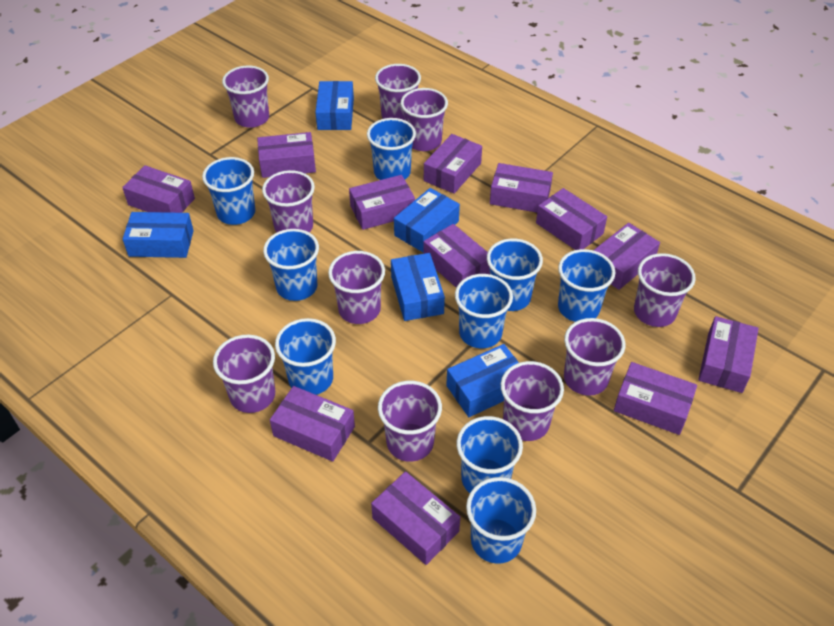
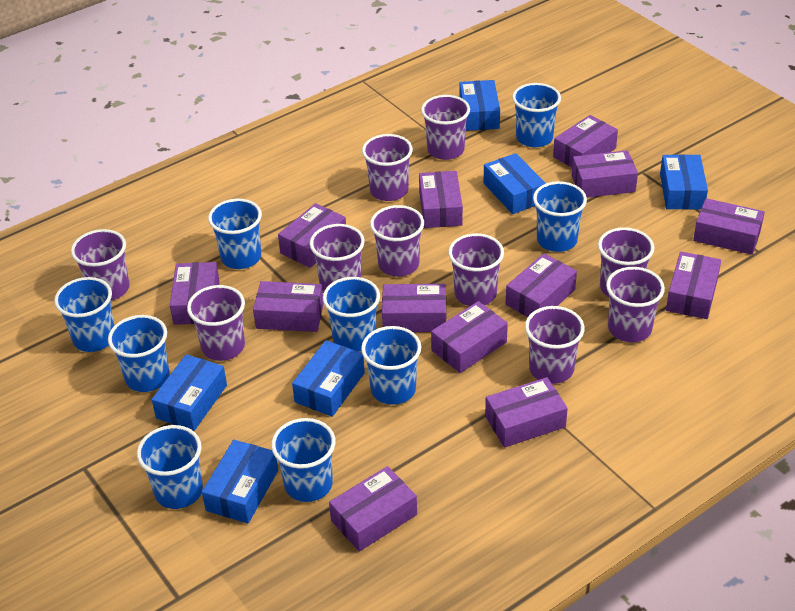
blue box: [123,212,194,258] [315,81,354,130] [391,253,445,321] [394,188,460,252] [446,344,519,417] = 5 -> [152,354,227,431] [202,440,278,523] [292,340,365,417] [460,80,500,131] [484,153,546,214] [660,154,708,210] = 6
purple box: [122,165,195,213] [257,132,316,178] [270,386,355,462] [349,175,415,230] [371,471,460,565] [423,224,490,288] [424,134,482,194] [490,163,553,213] [536,188,607,250] [594,223,660,290] [614,362,697,435] [698,316,759,393] = 12 -> [170,262,220,325] [253,281,324,332] [278,203,346,268] [329,466,417,552] [382,284,446,332] [419,171,463,228] [431,301,508,373] [485,377,568,448] [506,254,577,317] [553,115,618,167] [571,150,638,198] [666,252,721,319] [693,198,765,255] = 13

